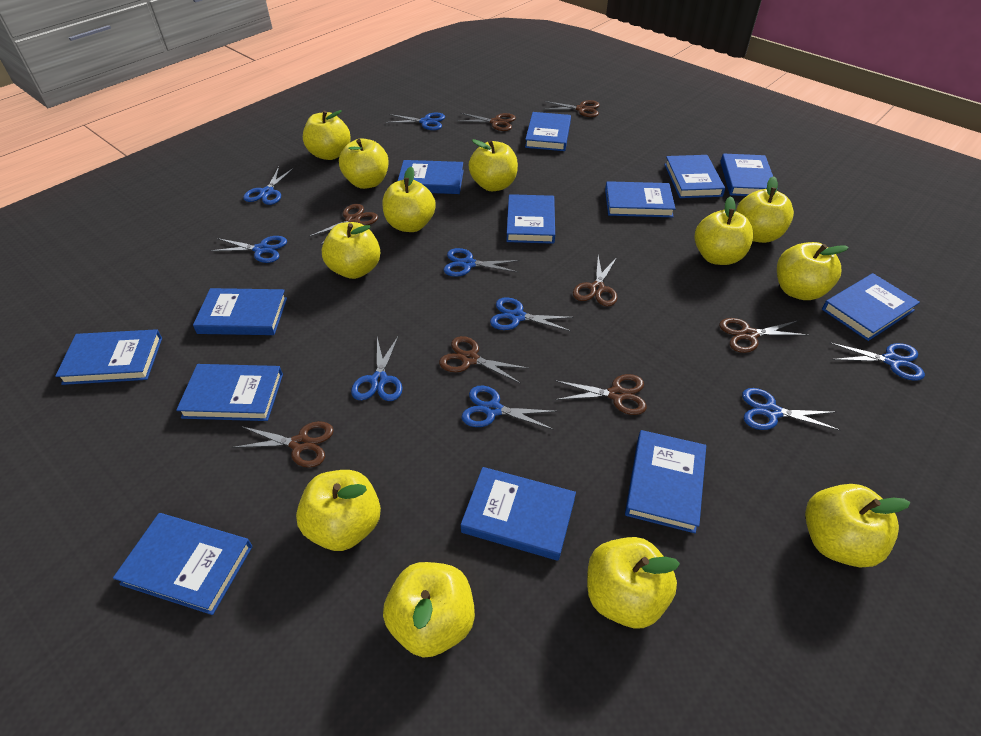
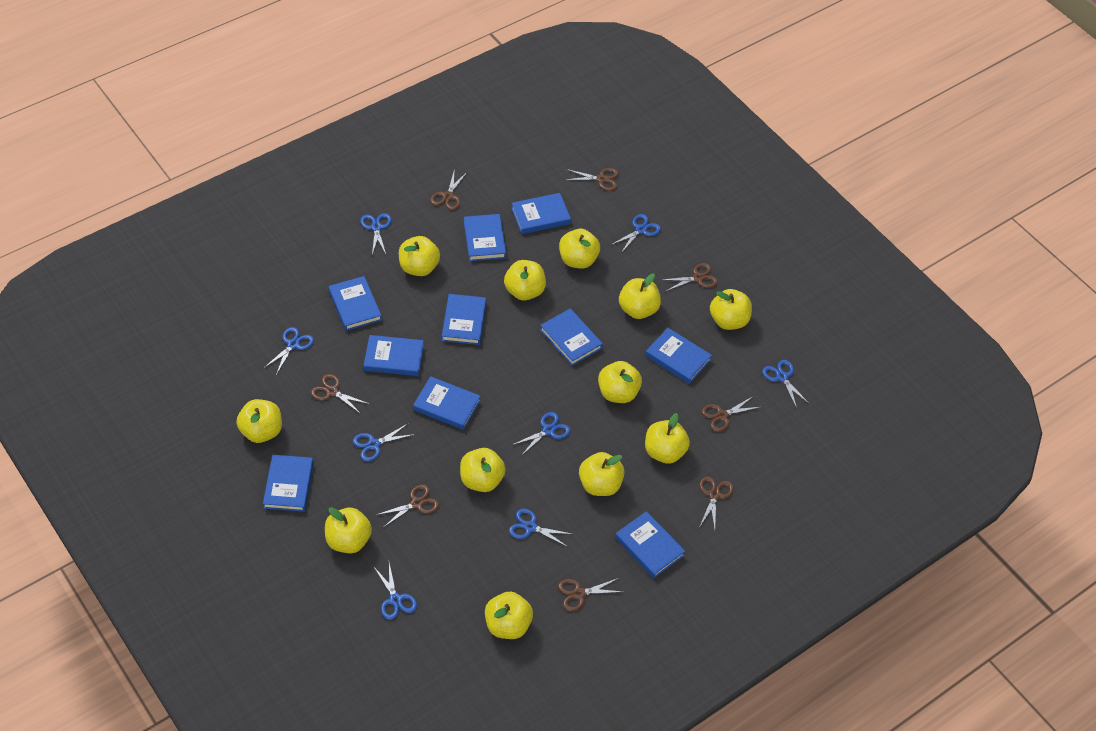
blue book: [55,329,162,385] [113,513,253,615] [176,364,283,421] [193,288,287,335] [398,160,464,194] [461,467,576,561] [506,194,555,244] [525,112,571,151] [605,181,676,217] [625,430,706,533] [664,155,725,198] [720,153,778,196] [822,273,920,341] = 13 -> [263,455,314,512] [329,276,382,331] [364,335,424,376] [413,376,481,430] [442,294,486,345] [464,214,506,261] [511,193,571,234] [540,308,603,366] [615,511,686,578] [645,328,712,384] = 10
blue scissors: [210,236,287,263] [243,167,294,205] [351,335,403,401] [386,113,445,130] [444,248,520,277] [462,386,558,430] [490,297,574,331] [742,388,841,431] [829,342,925,381] = 9 -> [264,327,314,375] [353,423,415,462] [360,213,392,256] [373,563,417,620] [509,508,572,547] [512,412,571,456] [611,214,661,253] [762,360,810,408] = 8

